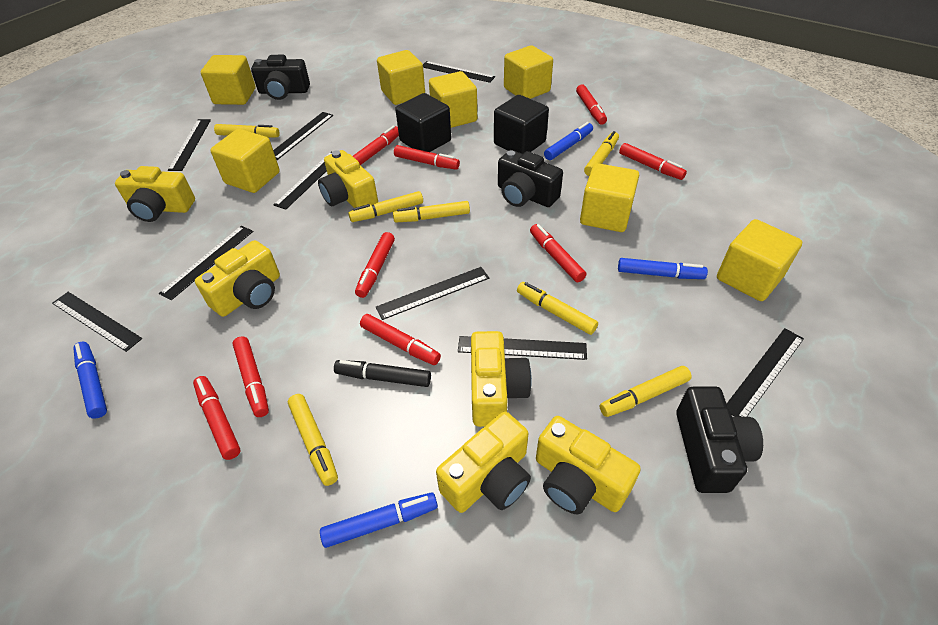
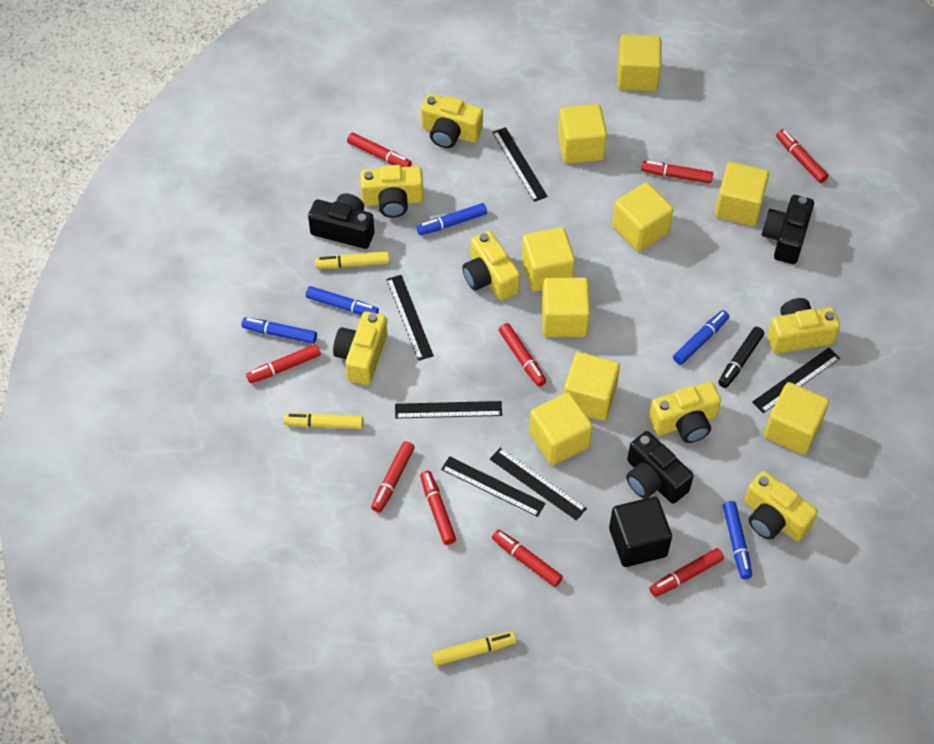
black cube: [395,93,451,152] [494,95,549,154] = 2 -> [609,497,672,567] = 1
black ruler: [52,292,142,352] [159,226,253,300] [168,119,211,171] [273,112,333,160] [274,152,332,210] [376,267,489,320] [423,61,495,83] [458,336,587,360] [727,328,804,417] = 9 -> [386,275,434,361] [395,401,502,419] [441,456,546,517] [490,448,587,521] [492,127,548,202] [752,348,840,413] = 6
blue marker: [73,342,107,419] [320,492,438,548] [544,122,593,160] [618,258,708,279] = 4 -> [242,317,317,344] [306,286,379,315] [417,203,487,235] [673,310,729,365] [723,501,752,579] = 5
yellow camera: [115,166,195,222] [195,240,280,317] [318,150,378,208] [436,411,531,513] [471,331,532,427] [536,416,641,514] = 6 -> [333,311,387,385] [360,165,424,218] [421,94,483,148] [462,231,520,300] [649,382,721,443] [744,471,818,541] [767,298,840,353] = 7
yellow cube: [201,55,256,105] [210,129,280,193] [377,50,425,105] [429,71,477,128] [504,45,553,99] [580,163,639,232] [717,219,802,301] = 7 -> [521,227,575,292] [529,392,593,465] [542,278,590,337] [558,104,607,164] [564,352,620,421] [612,183,673,252] [617,34,662,91] [715,162,769,226] [764,382,829,455] = 9
yellow marker: [214,124,280,138] [288,394,338,486] [348,191,423,222] [393,201,470,222] [517,282,598,335] [584,131,619,176] [600,366,692,417] = 7 -> [284,413,363,429] [315,251,389,269] [432,631,516,666] = 3

